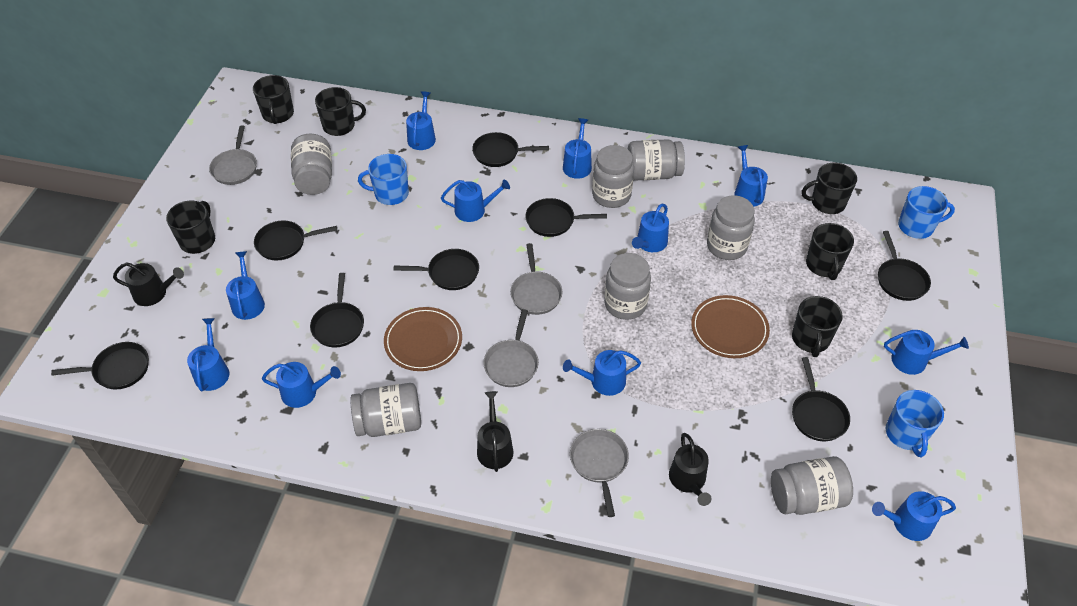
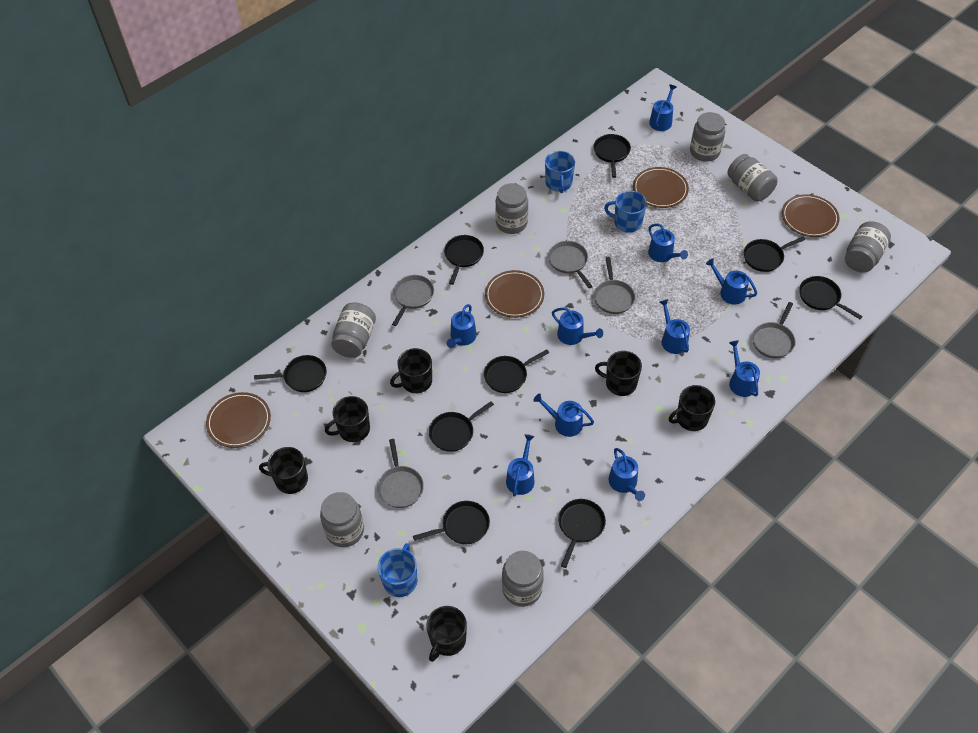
black pan: [51,342,149,389] [254,220,337,260] [310,273,364,348] [394,249,479,290] [472,132,549,167] [525,198,607,237] [792,357,850,441] [878,231,931,301] = 8 -> [254,355,327,392] [413,501,490,544] [429,401,494,452] [444,235,484,285] [484,349,549,393] [558,499,606,568] [594,134,631,178] [744,237,805,272] [799,276,863,319] = 9
black watering can: [113,262,184,306] [477,391,513,472] [669,433,711,506] = 3 -> none = 0
blue watering can: [187,318,229,391] [226,251,265,320] [262,362,341,408] [406,91,436,150] [441,180,510,222] [563,118,592,179] [563,350,641,396] [632,204,669,252] [734,145,768,207] [872,491,956,541] [884,330,969,375] = 11 -> [446,304,477,348] [506,434,535,497] [533,393,594,437] [552,307,603,345] [609,448,645,501] [648,224,688,262] [649,84,677,131] [660,299,690,354] [706,259,757,305] [729,340,760,397] = 10
brown plate: [384,307,462,371] [691,295,770,358] = 2 -> [206,392,271,448] [485,270,544,318] [633,167,689,208] [782,194,840,237] = 4
grey pan: [209,125,257,185] [483,309,539,387] [510,243,563,315] [570,429,629,517] = 4 -> [377,439,424,508] [392,275,434,326] [548,241,593,289] [594,257,635,314] [752,302,795,358] = 5

